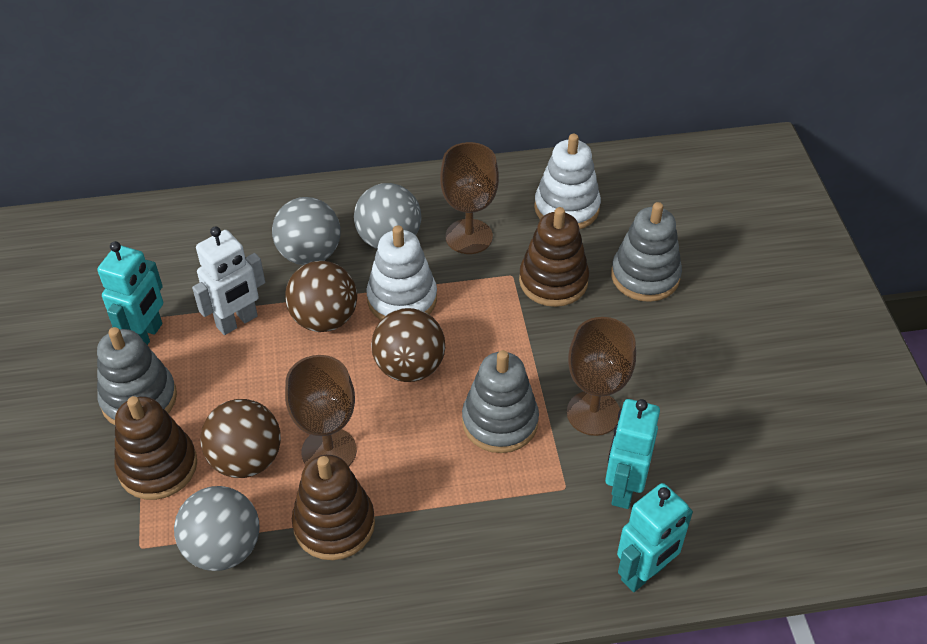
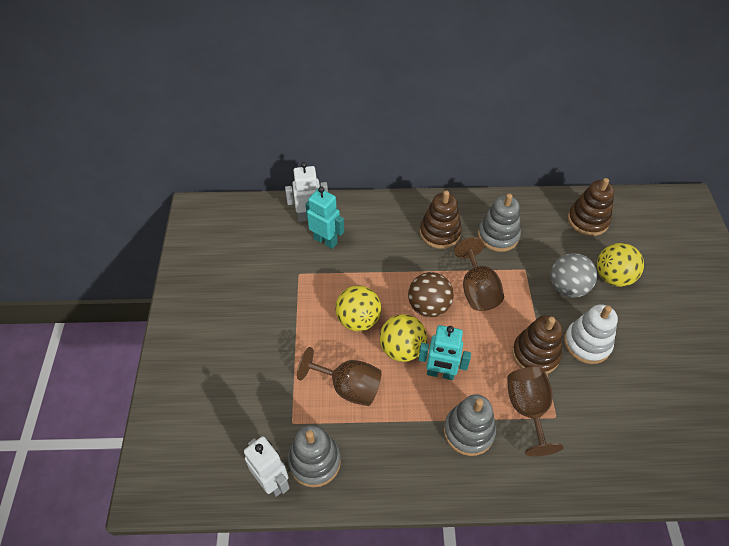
brown ball: [200,399,281,478] [285,261,357,332] [371,308,445,382] = 3 -> [408,272,454,317] = 1
grey ball: [174,486,260,571] [272,197,341,265] [354,183,421,249] = 3 -> [551,253,597,298] = 1
turquoise robot: [97,241,163,345] [605,399,660,509] [617,483,693,592] = 3 -> [305,186,344,249] [418,325,471,380] = 2
white robot: [192,226,265,335] = 1 -> [244,436,290,497] [285,162,328,222] = 2
white stacking toy: [366,225,437,320] [534,134,601,230] = 2 -> [564,304,618,364] = 1
yellow ball: none = 0 -> [336,285,381,331] [380,314,427,362] [597,243,644,287] = 3

